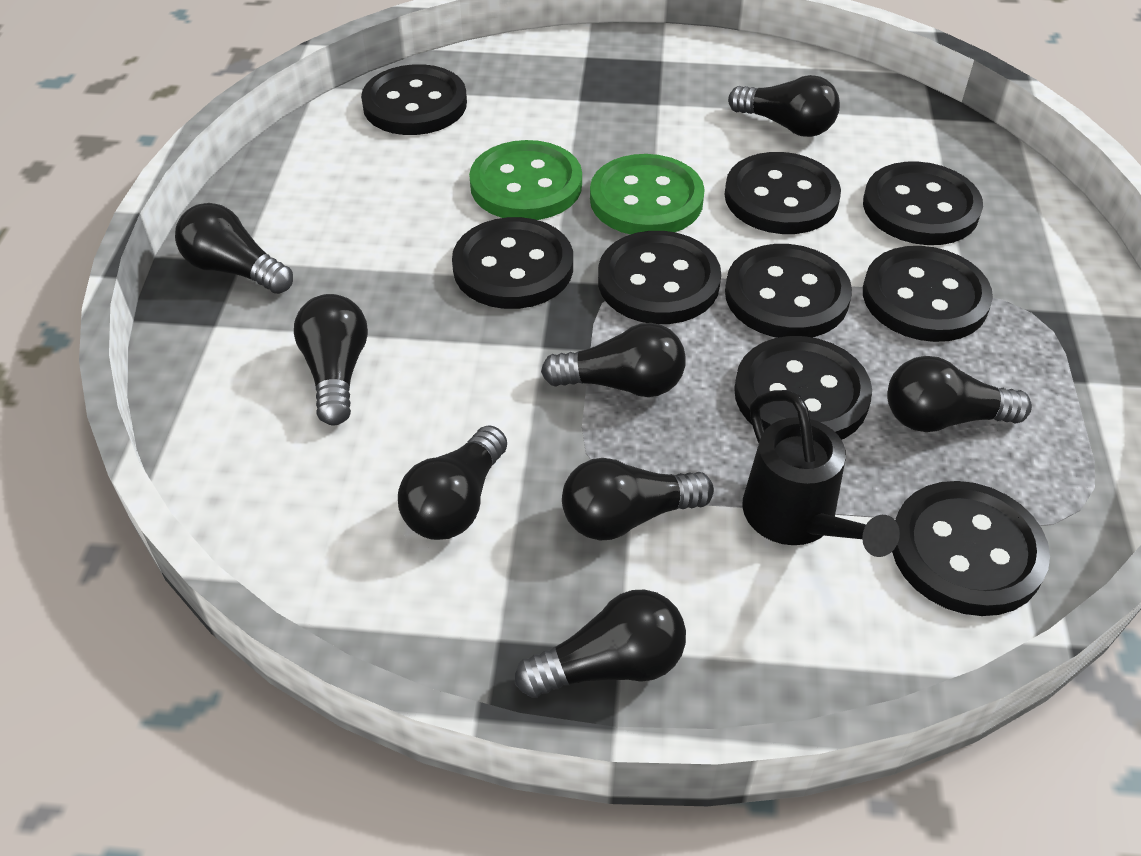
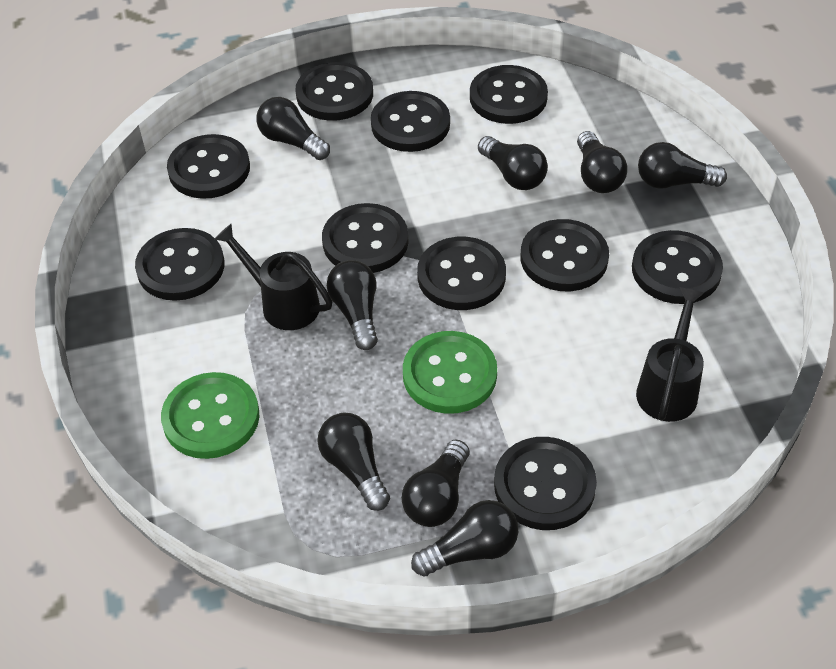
black button: [361,64,467,135] [452,217,573,309] [598,231,721,324] [725,152,841,234] [725,244,852,338] [734,336,872,440] [863,161,983,245] [863,246,993,342] [892,481,1050,616] = 9 -> [135,228,224,301] [167,134,250,199] [295,62,373,121] [322,203,409,273] [371,91,450,152] [417,237,506,310] [470,65,548,124] [494,437,597,530] [521,219,609,291] [632,230,723,304] = 10
black watering can: [742,390,900,557] = 1 -> [214,224,332,330] [636,287,704,422] = 2

